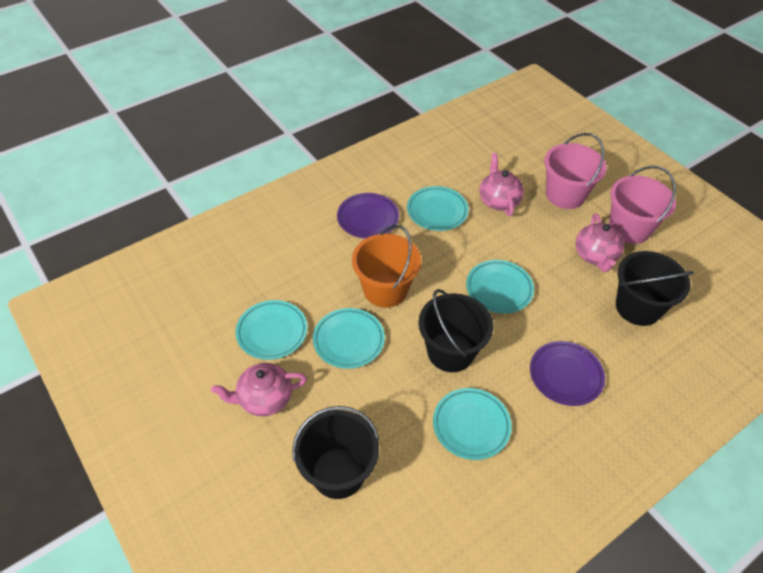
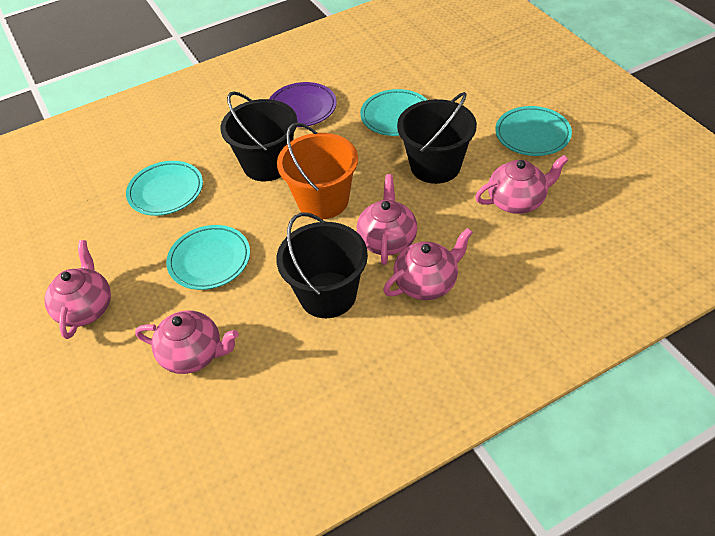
pink bucket: [544,133,607,209] [609,166,676,244] = 2 -> none = 0
pink teapot: [211,363,307,416] [480,153,524,216] [576,214,624,272] = 3 -> [44,240,111,339] [135,310,239,374] [357,174,417,265] [383,228,473,300] [475,155,568,214] = 5
purple plate: [337,193,399,238] [530,341,605,406] = 2 -> [269,82,337,127] = 1
turquoise plate: [235,300,307,360] [313,308,385,369] [407,186,469,231] [433,388,512,460] [466,260,534,314] = 5 -> [126,161,203,216] [166,225,250,290] [360,89,427,136] [495,106,572,156] = 4

